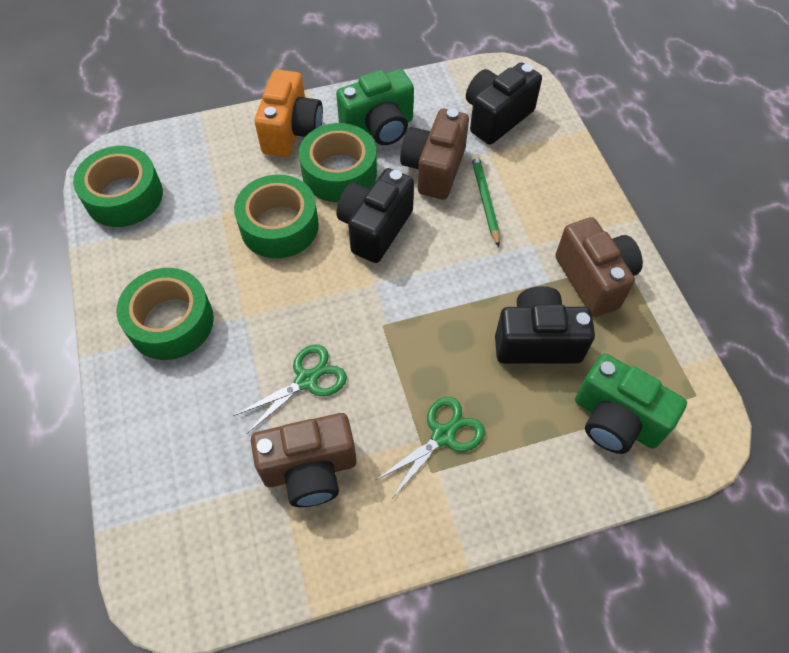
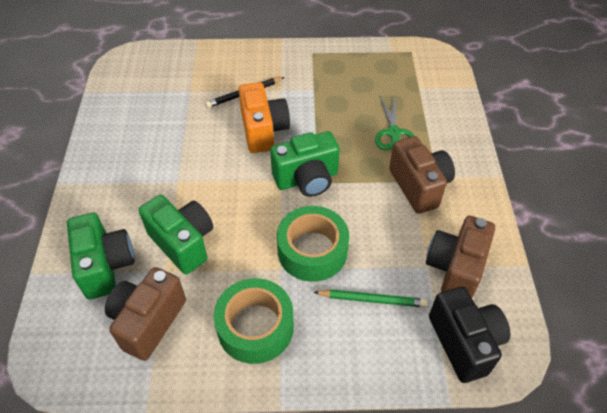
black camera: [337,168,414,263] [466,62,542,145] [495,286,595,364] = 3 -> [429,287,511,383] = 1
black pencil: none = 0 -> [205,77,285,108] = 1
green camera: [336,69,414,145] [575,354,687,454] = 2 -> [67,213,135,299] [139,195,213,274] [270,131,340,197] = 3
green scissors: [233,345,347,434] [376,397,485,497] = 2 -> [375,96,414,150] = 1
green tape: [73,146,163,227] [117,268,214,360] [234,174,319,258] [299,123,377,202] = 4 -> [214,278,294,364] [277,206,349,282] = 2

